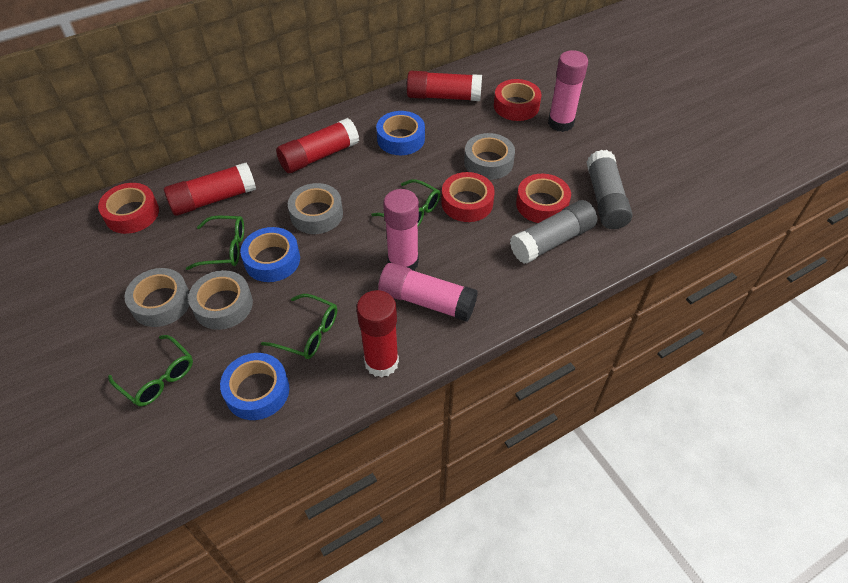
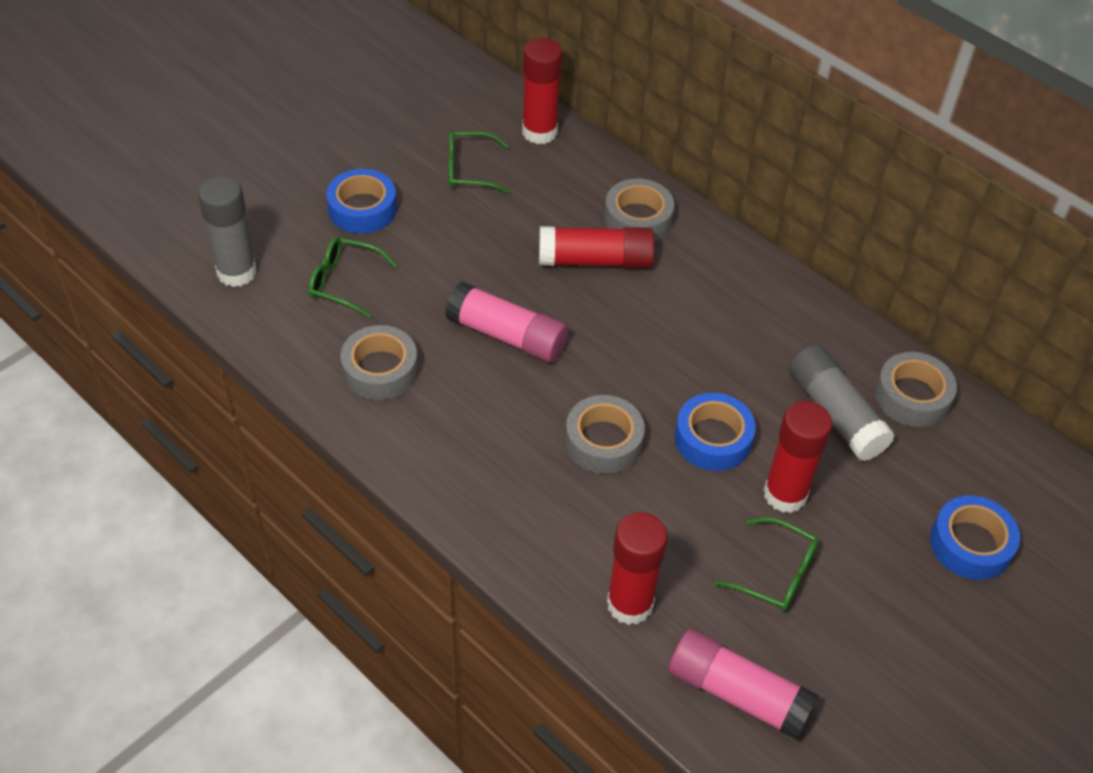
green glasses: [108,335,193,406] [186,216,244,270] [261,294,337,359] [371,179,440,226] = 4 -> [308,237,398,318] [449,131,510,194] [714,517,819,611] = 3
pink glue stick: [378,263,478,322] [383,189,419,271] [548,50,588,132] = 3 -> [445,282,568,363] [668,629,819,740] = 2
red tape: [98,183,159,234] [441,172,495,222] [494,79,541,121] [516,174,571,223] = 4 -> none = 0

